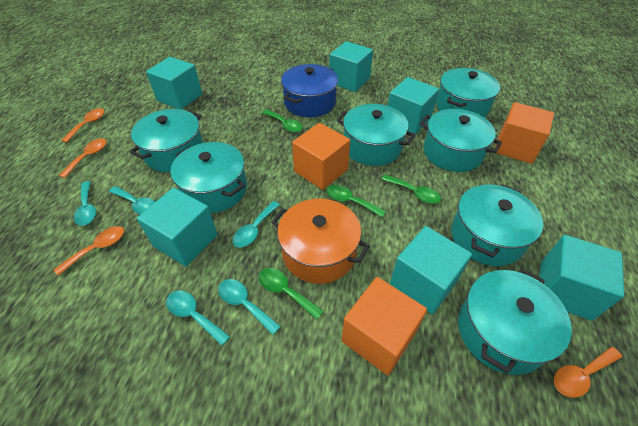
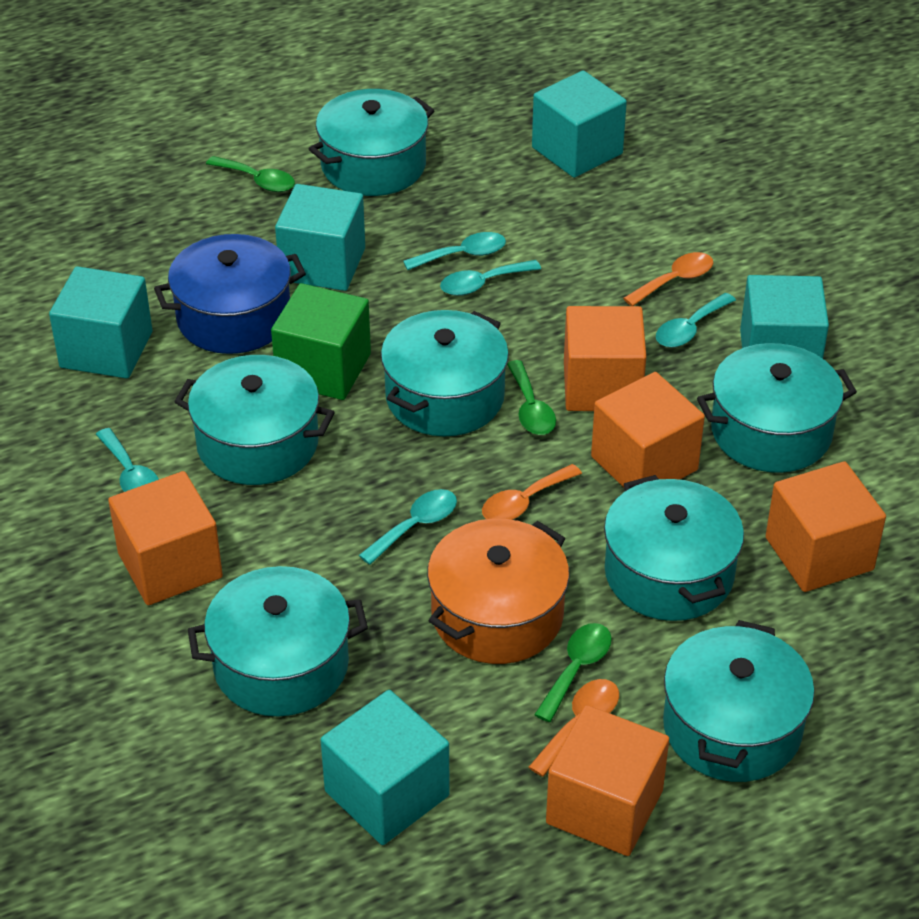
green cube: none = 0 -> [271,283,371,400] = 1
green spoon: [258,268,324,319] [262,109,303,133] [326,185,386,217] [382,175,441,204] = 4 -> [206,156,295,192] [507,360,556,435] [534,623,612,722] = 3
orange cube: [292,123,350,190] [342,277,427,375] [494,102,554,164] = 3 -> [108,471,223,605] [546,705,669,856] [564,306,646,411] [591,372,705,487] [766,461,886,592] = 5
orange spoon: [54,226,124,276] [59,138,107,178] [61,108,105,143] [554,346,622,398] = 4 -> [482,464,582,520] [528,679,619,777] [623,252,713,306] = 3
turquoise cube: [137,188,218,266] [146,57,202,110] [329,41,373,92] [388,77,439,135] [390,226,472,314] [539,235,624,321] = 6 -> [49,266,152,378] [275,184,365,291] [321,690,450,845] [532,70,627,178] [740,275,829,359] = 5

